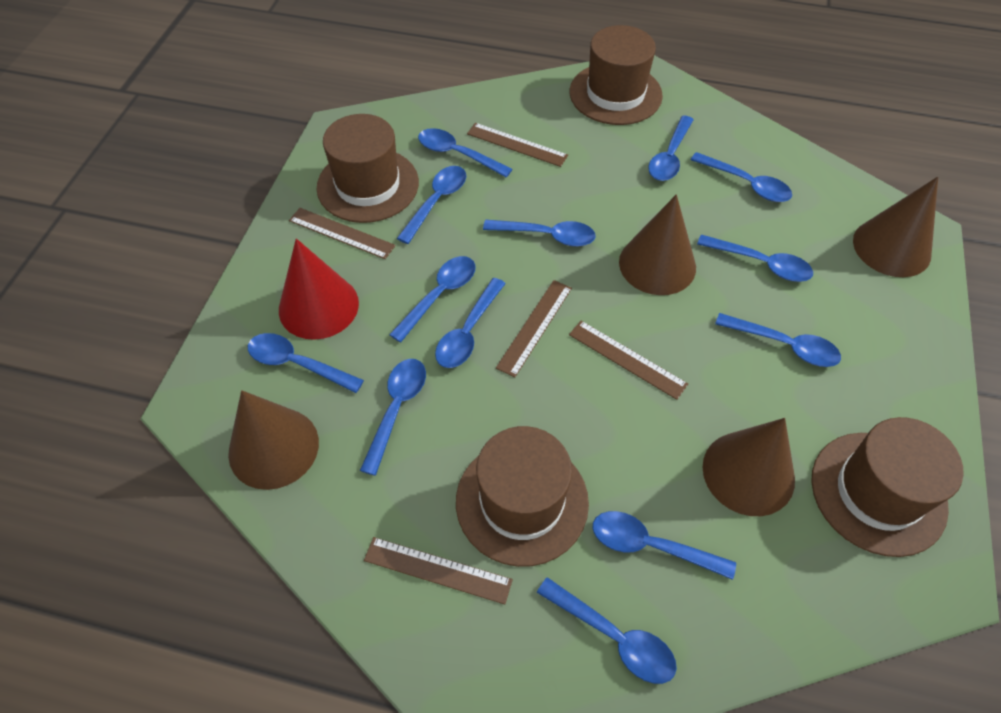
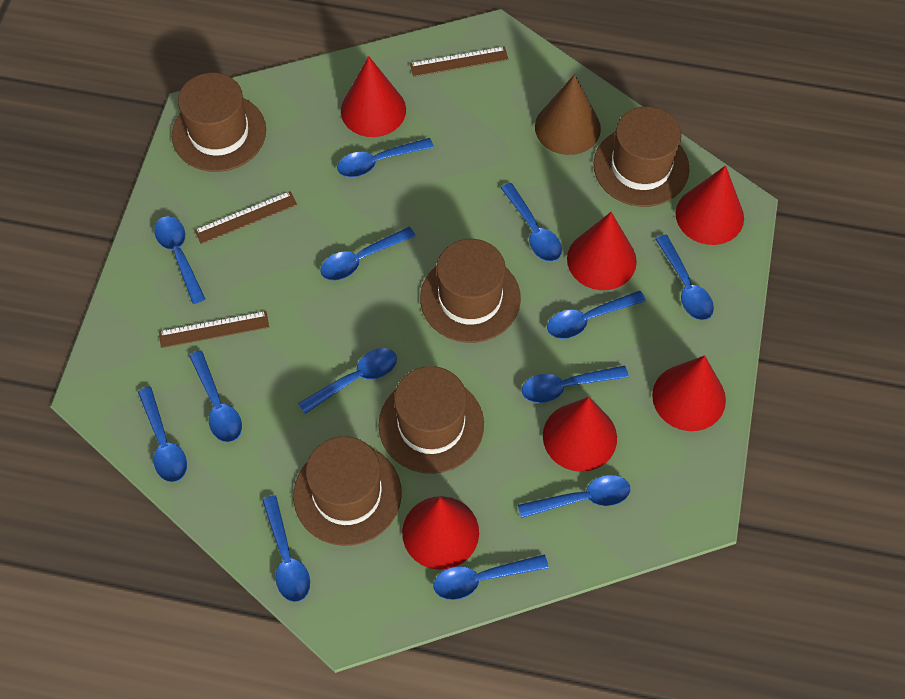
brown cone: [228,390,319,490] [619,194,696,295] [702,418,795,516] [853,177,938,277] = 4 -> [535,74,601,155] = 1
brown hat: [316,114,419,223] [456,426,589,567] [570,25,663,125] [811,417,964,557] = 4 -> [172,73,266,172] [293,436,402,546] [378,366,484,474] [420,239,521,343] [594,106,689,207] = 5
brown ruler: [289,208,395,259] [364,537,513,605] [467,123,568,167] [496,280,572,377] [569,321,688,400] = 5 -> [159,311,269,348] [194,191,297,244] [410,46,509,77] = 3
red cone: [279,238,359,340] = 1 -> [341,56,406,137] [402,496,479,570] [543,397,617,472] [567,212,637,290] [652,355,726,431] [676,165,744,245] = 6

